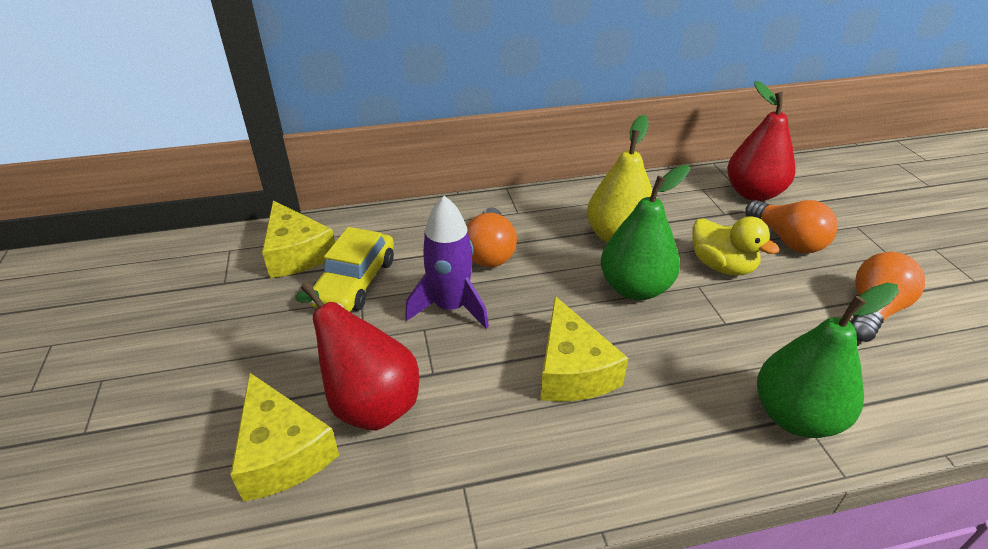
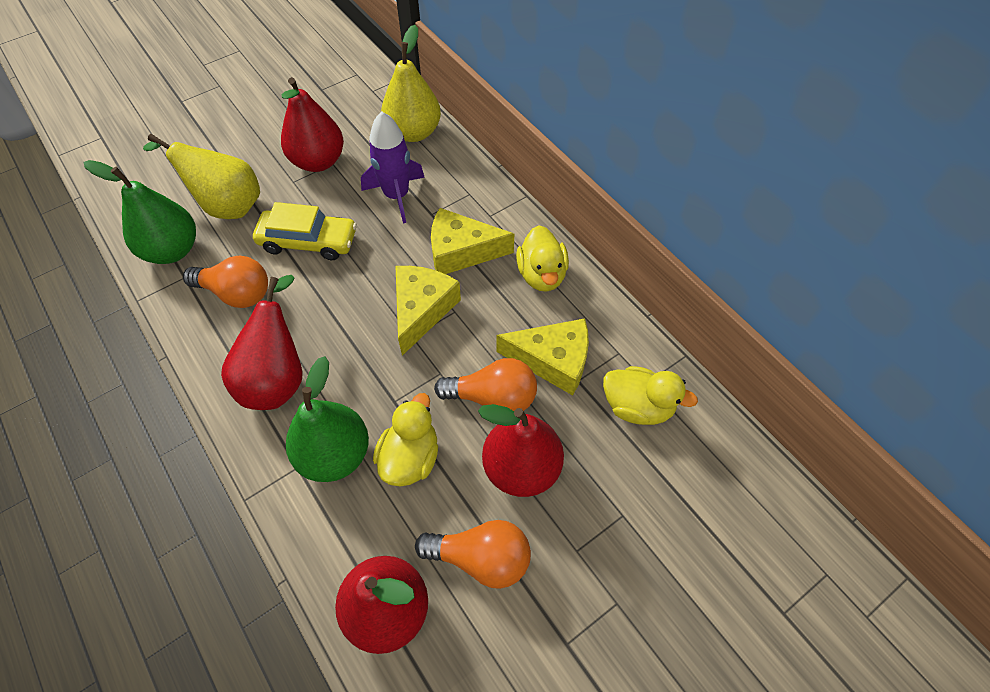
red pear: [295,282,419,431] [727,81,795,201] = 2 -> [221,275,303,410] [281,77,344,172] [335,556,428,654] [478,404,564,497] = 4
yellow duck: [693,216,779,276] = 1 -> [373,393,438,486] [516,225,569,292] [603,366,698,425] = 3
yellow pear: [587,115,652,243] = 1 -> [143,134,260,219] [381,25,441,142] = 2

